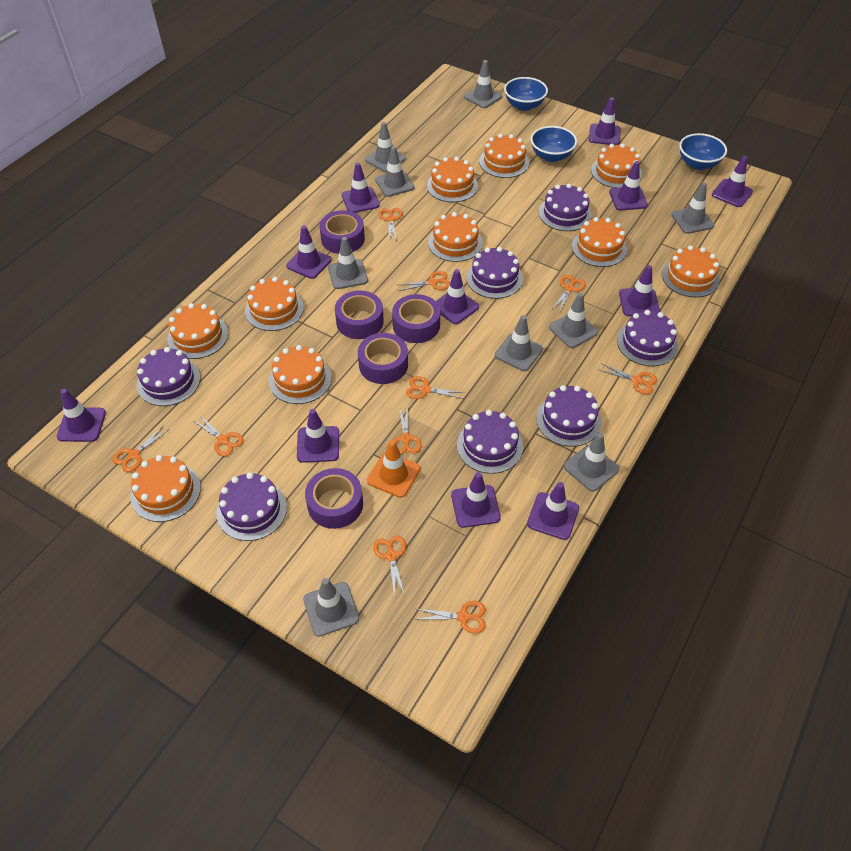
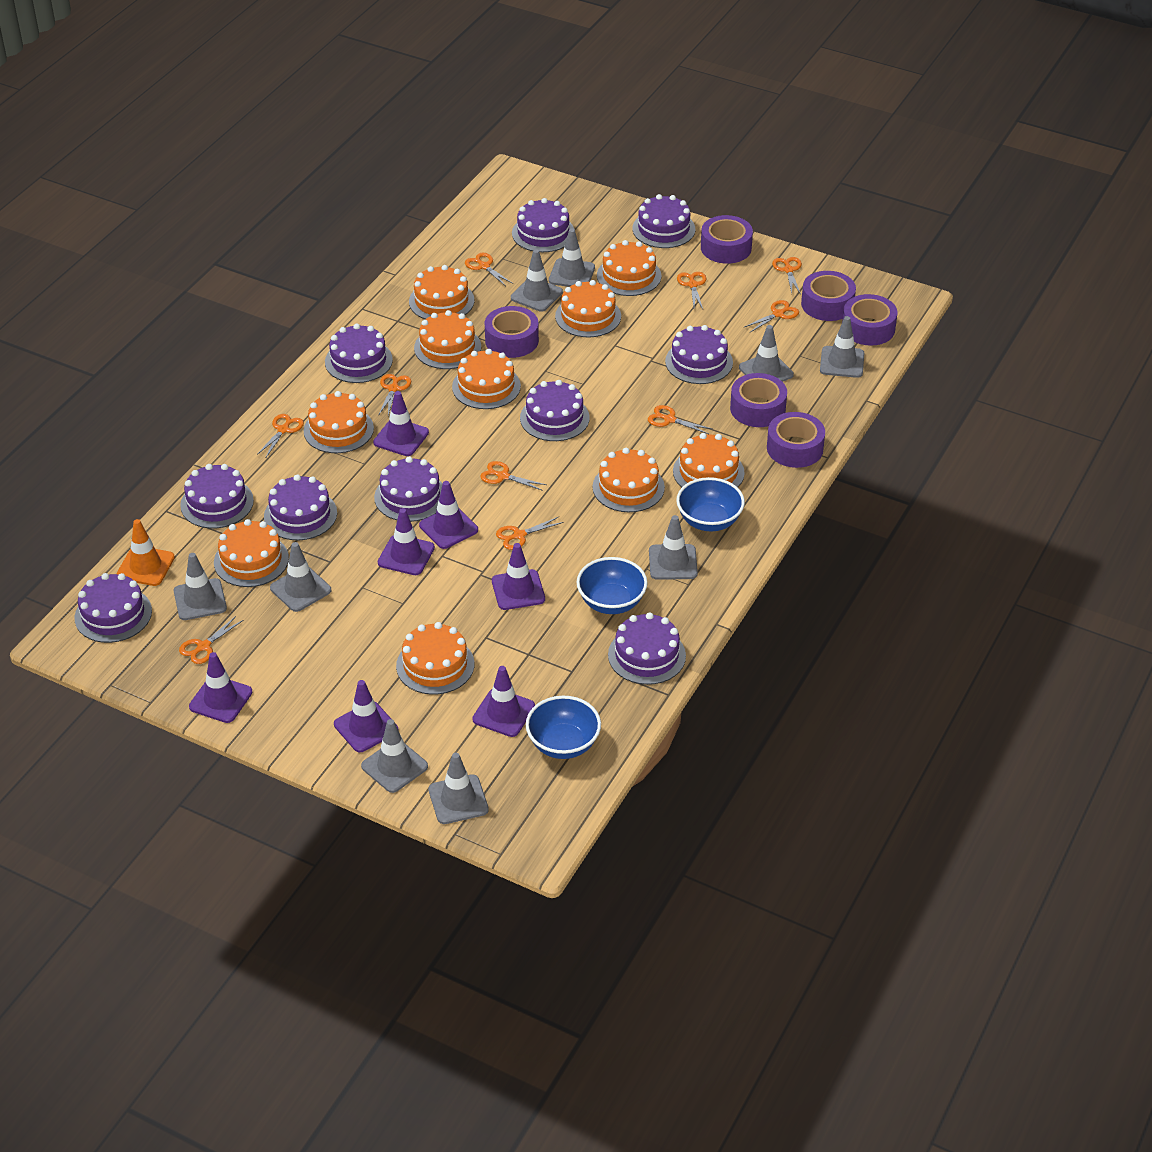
purple cake: [137,347,200,406] [217,472,287,541] [457,410,523,474] [467,247,523,299] [536,385,601,447] [539,184,592,231] [617,310,678,366] = 7 -> [74,573,152,643] [180,464,254,528] [264,474,337,540] [325,324,393,383] [374,456,443,522] [512,198,574,252] [520,380,590,441] [608,612,686,685] [632,194,695,248] [665,325,733,384] = 10
purple tape: [305,468,363,529] [320,210,365,254] [335,291,384,339] [358,333,408,384] [392,294,440,343] = 5 -> [485,306,539,358] [701,215,753,264] [730,373,787,427] [767,412,825,468] [801,271,856,321] [842,294,897,346] = 6
purple traffic cone: [57,389,106,442] [286,225,332,279] [297,409,339,463] [342,163,380,213] [436,269,479,324] [451,472,501,528] [527,482,579,540] [589,97,621,145] [609,161,648,210] [619,265,660,316] [712,156,753,207] = 11 -> [189,652,253,723] [334,680,398,752] [373,391,429,456] [378,508,435,575] [419,481,478,549] [472,666,535,737] [492,543,545,610] = 7

